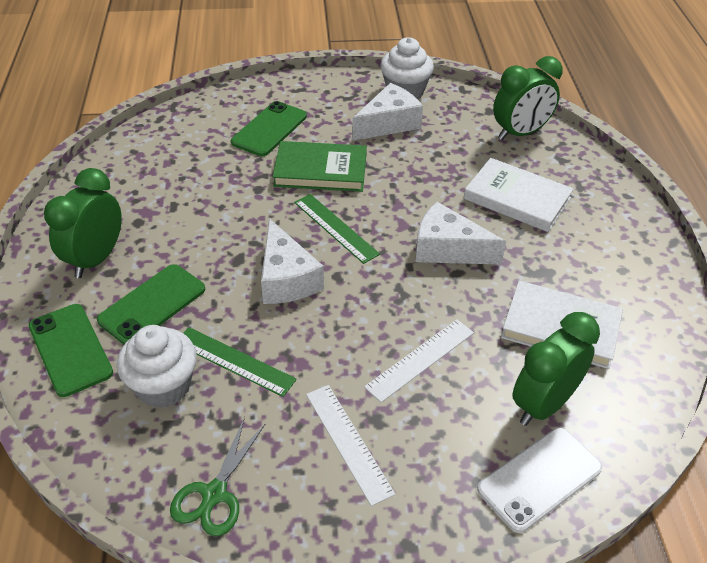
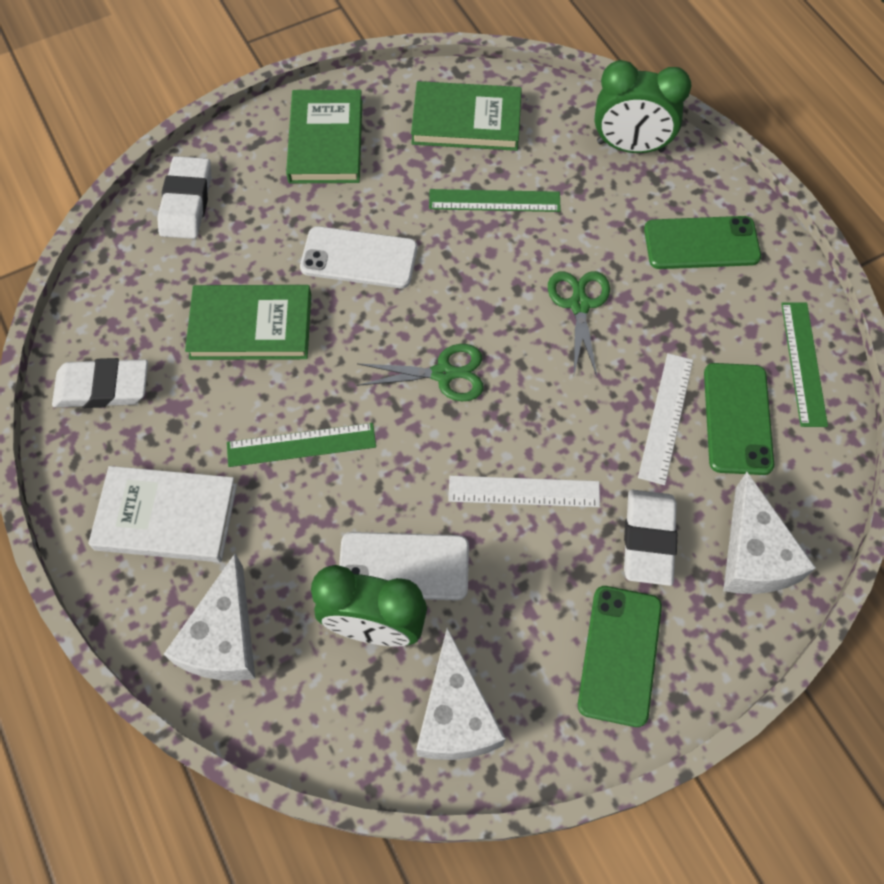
green book: [273,141,367,192] = 1 -> [185,285,311,360] [286,89,362,183] [411,81,522,151] = 3
green clock: [44,168,122,278] [493,56,563,140] [512,312,600,426] = 3 -> [311,565,427,647] [594,60,691,153] = 2
green ruler: [183,327,297,397] [294,194,380,264] = 2 -> [227,423,376,467] [429,189,561,212] [781,302,828,427] = 3
green scissors: [170,417,266,536] = 1 -> [357,344,484,401] [548,271,610,376] = 2
white book: [464,158,574,232] [501,280,623,369] = 2 -> [89,466,237,562] = 1
white cupcake: [117,325,197,408] [380,37,434,99] = 2 -> none = 0
white eraser: none = 0 -> [52,358,148,408] [157,156,211,239] [624,490,677,586] = 3
white phone: [477,428,602,533] = 1 -> [300,226,418,288] [339,532,469,600] = 2

